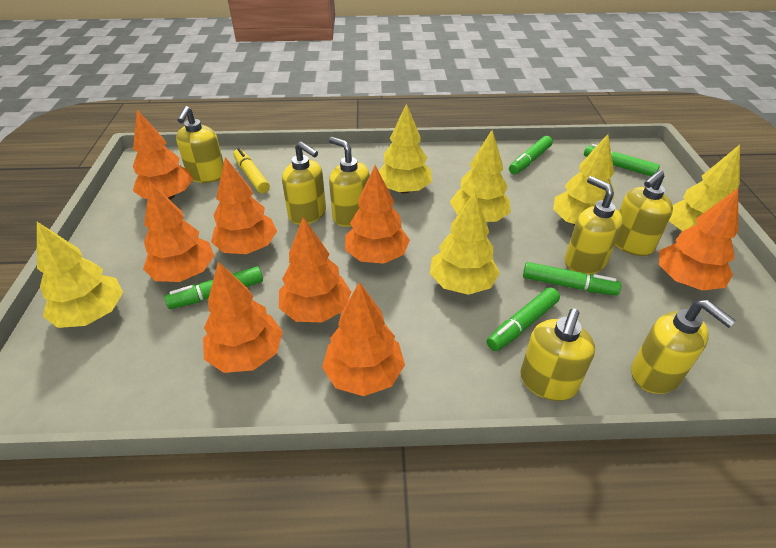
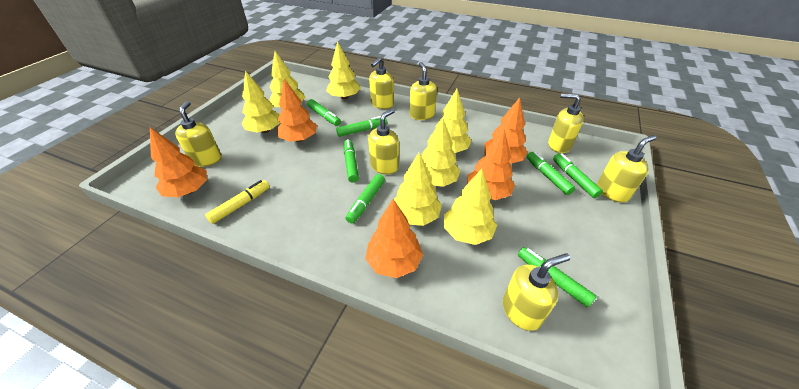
green marker: [164,266,263,309] [487,287,560,351] [509,136,553,174] [523,262,621,295] [584,144,660,176] = 5 -> [307,99,341,126] [336,116,387,137] [344,139,359,183] [345,174,385,223] [518,247,597,307] [527,151,575,195] [553,153,603,198] = 7
orange tree: [133,110,193,200] [143,182,214,282] [203,262,283,373] [211,157,277,254] [279,217,351,323] [322,282,405,396] [345,165,410,264] [659,188,738,291] = 8 -> [150,127,207,197] [277,79,317,142] [365,199,423,278] [467,130,515,200] [485,97,528,164] = 5
yellow tree: [37,222,123,328] [379,103,432,194] [430,192,500,295] [450,130,511,222] [553,134,614,225] [669,145,740,231] = 6 -> [241,71,280,133] [269,51,305,107] [326,41,361,100] [394,153,442,226] [421,117,460,187] [430,89,472,153] [444,169,497,245] = 7

